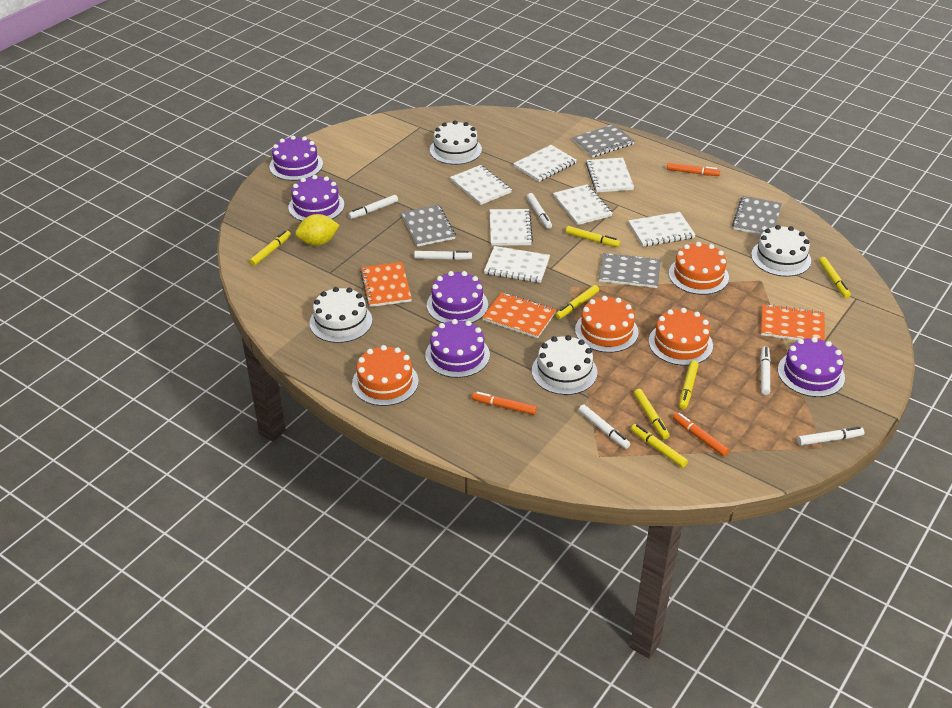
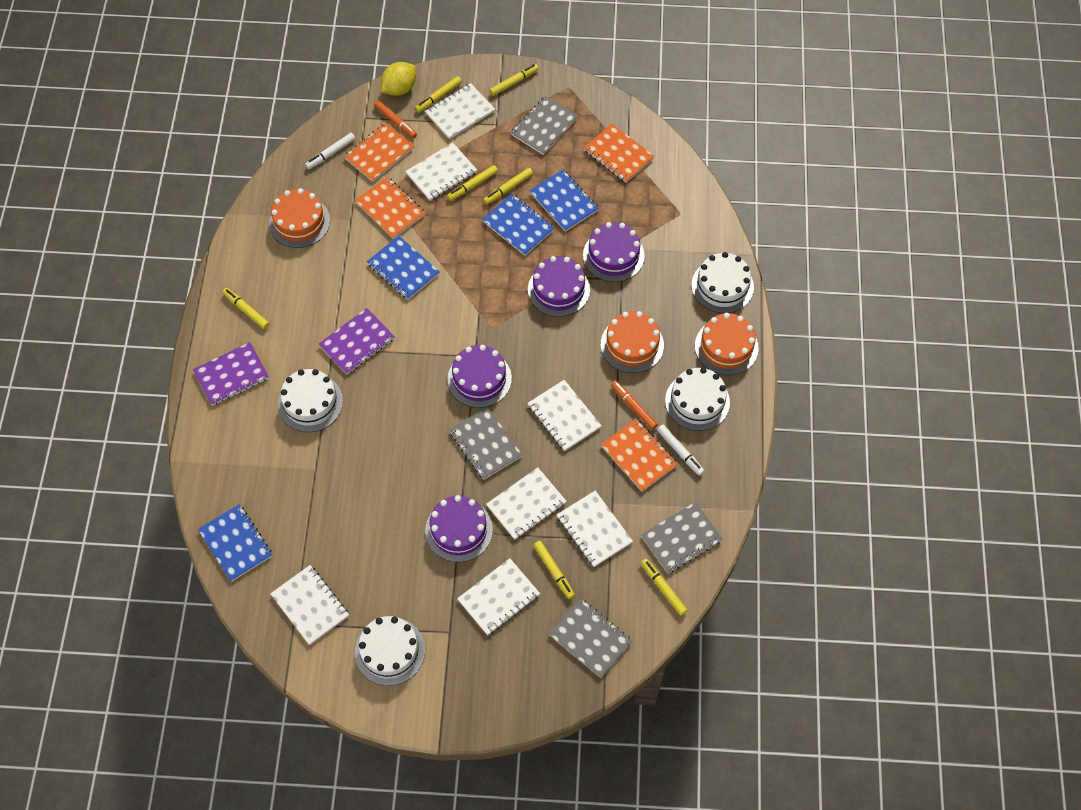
blue notebook: none = 0 -> [198,504,272,582] [367,236,439,300] [482,194,555,256] [529,170,599,232] = 4
orange cake: [352,345,419,406] [575,296,639,353] [649,308,713,366] [669,242,729,295] = 4 -> [269,188,330,248] [601,311,664,373] [695,313,759,375] = 3
orange marker: [472,392,537,415] [667,163,720,176] [673,412,729,456] = 3 -> [374,100,417,139] [611,381,658,430] = 2
orange notebook: [360,262,412,307] [482,292,556,338] [761,304,825,341] = 3 -> [344,122,415,182] [355,177,425,239] [584,124,655,183] [601,419,678,492] = 4
purple cake: [269,136,323,181] [288,175,344,221] [425,319,490,378] [427,271,488,323] [778,337,845,397] = 5 -> [425,495,493,562] [447,345,512,408] [528,256,590,317] [583,222,645,282] = 4
purple notebook: none = 0 -> [193,342,269,406] [319,308,395,374] = 2
white marker: [348,195,398,219] [414,251,472,260] [527,193,552,229] [578,404,630,449] [760,346,771,395] [797,427,864,446] = 6 -> [305,133,355,169] [657,425,704,476] = 2

